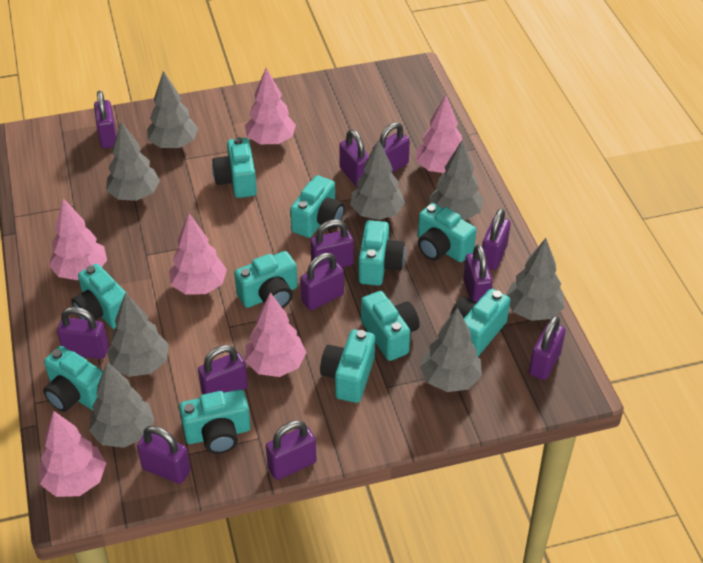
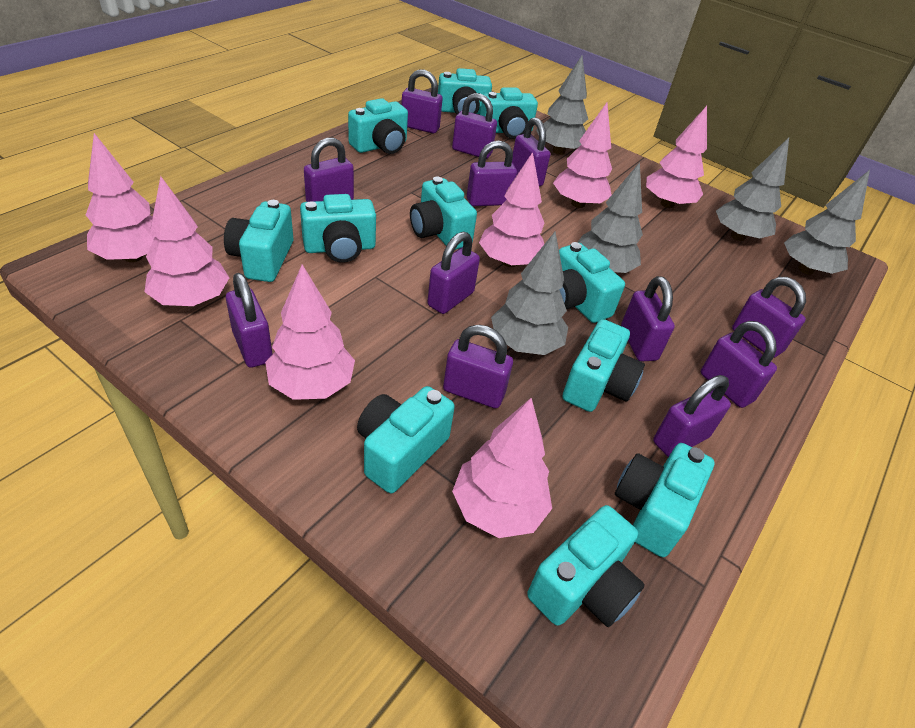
grey tree: [89,362,154,448] [106,122,160,201] [107,292,169,377] [147,71,198,149] [350,140,405,220] [420,307,482,392] [429,141,484,220] [506,238,564,321] = 8 -> [491,232,568,355] [536,55,588,155] [578,162,643,273] [716,138,789,241] [784,170,870,274] = 5
pink tree: [39,411,106,497] [49,198,107,280] [169,213,227,295] [245,68,296,145] [245,292,306,377] [416,95,462,173] = 6 -> [86,133,155,262] [144,176,229,306] [265,264,355,400] [452,398,552,538] [479,152,544,267] [553,103,612,208] [646,106,707,208] = 7

